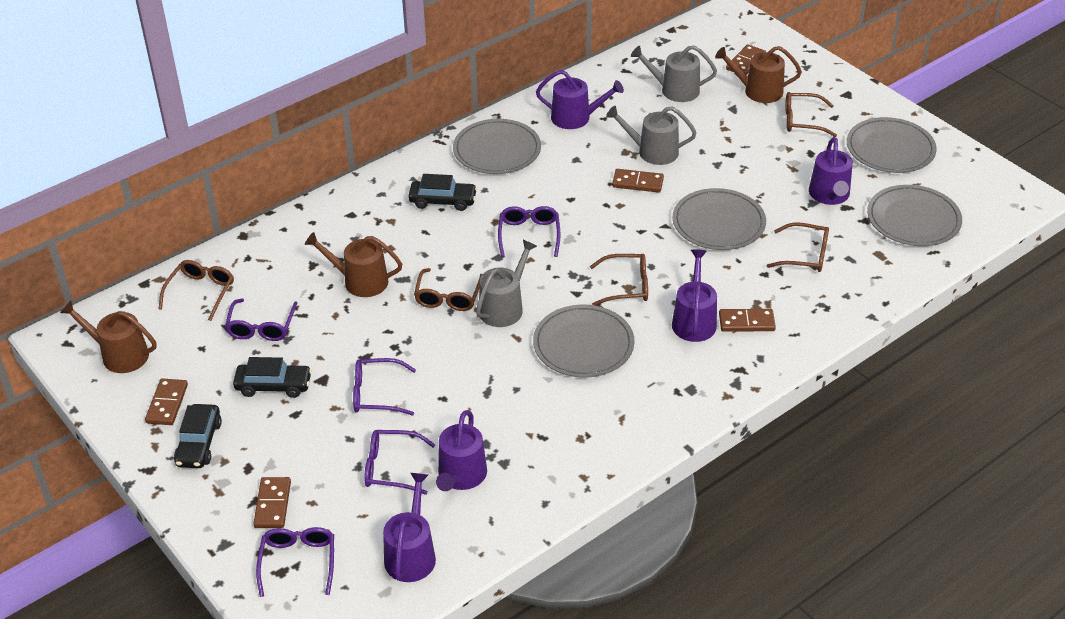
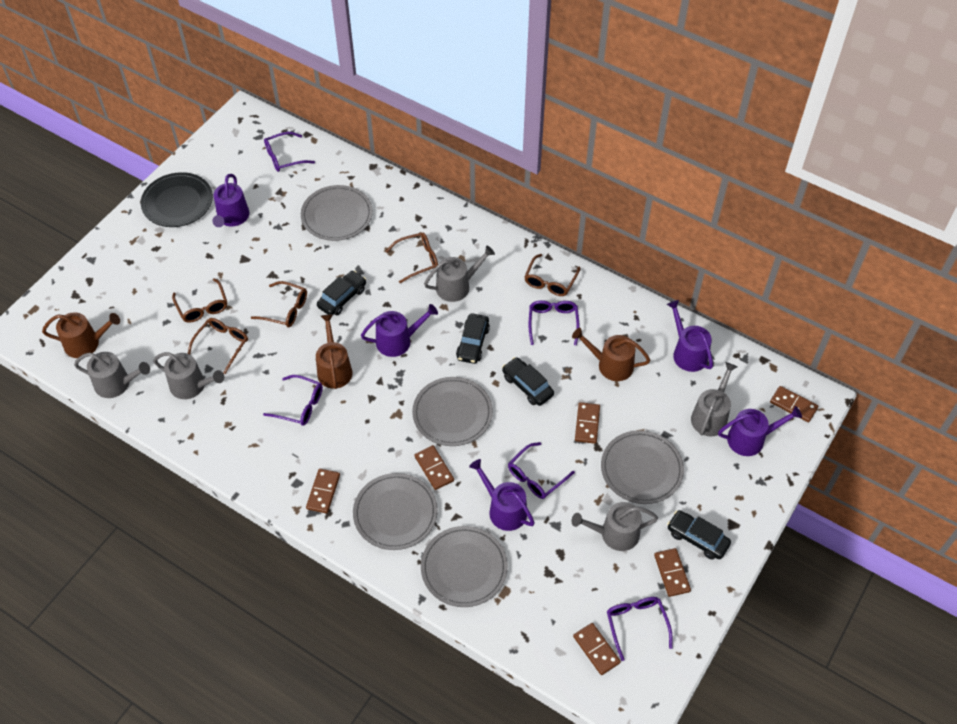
black car: [174,404,222,468] [233,357,312,398] [408,174,477,211] = 3 -> [317,270,366,315] [456,313,490,364] [502,357,554,406] [667,510,731,559] = 4
black plate: none = 0 -> [141,172,213,227] = 1
brown domino: [145,378,188,425] [253,477,291,528] [612,169,664,193] [719,309,776,332] [726,44,766,75] = 5 -> [306,469,340,514] [415,445,454,490] [573,623,621,675] [575,402,600,444] [654,548,691,597] [770,386,818,422] = 6
grey watering can: [476,240,537,327] [606,106,697,165] [631,45,717,102] = 3 -> [74,352,150,398] [153,352,224,399] [424,245,495,302] [572,502,658,551] [691,362,737,436] = 5

